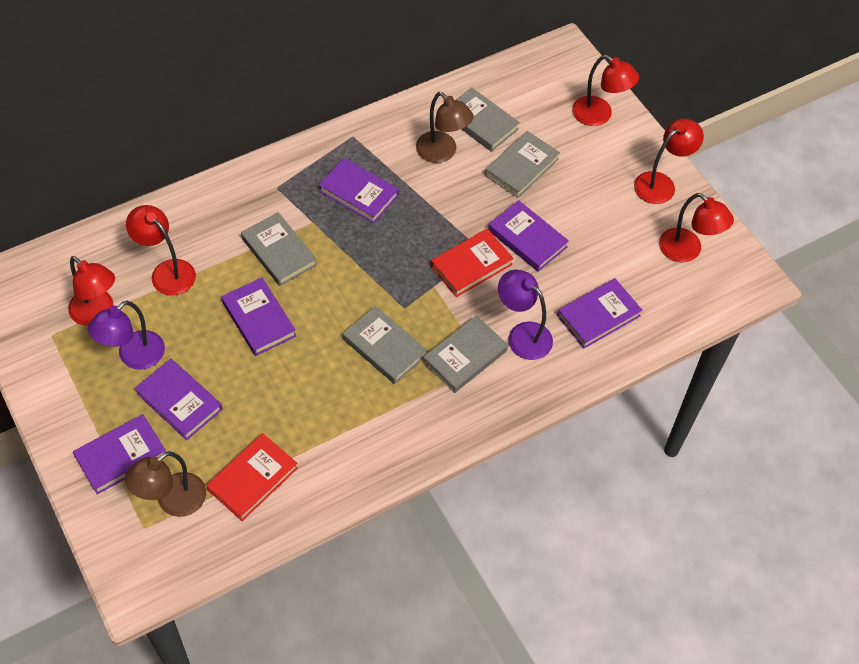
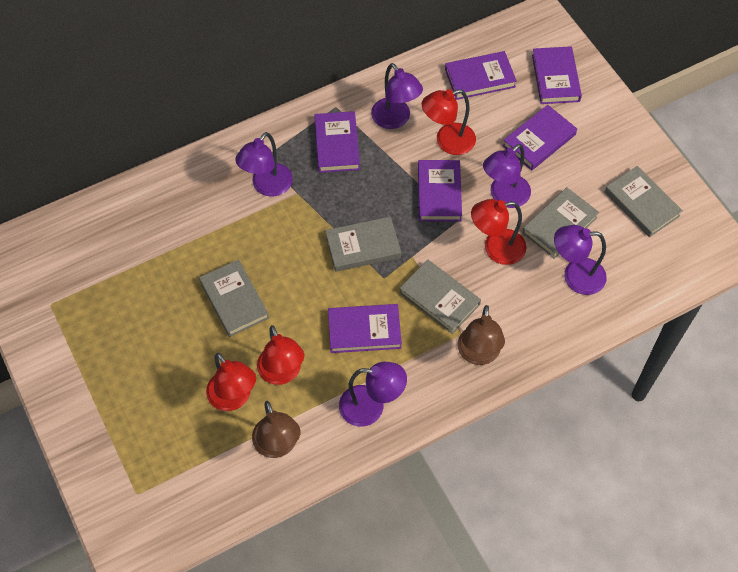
purple lamp: [88,301,165,369] [498,270,553,360] = 2 -> [235,132,293,197] [339,362,407,426] [371,63,423,129] [483,144,531,208] [554,225,607,295] = 5
red book: [206,433,298,521] [430,229,514,297] = 2 -> none = 0
red lamp: [68,256,115,326] [126,205,196,296] [572,55,639,126] [634,119,704,204] [659,193,734,262] = 5 -> [206,353,256,411] [257,325,304,385] [422,89,476,155] [471,199,526,265] = 4

